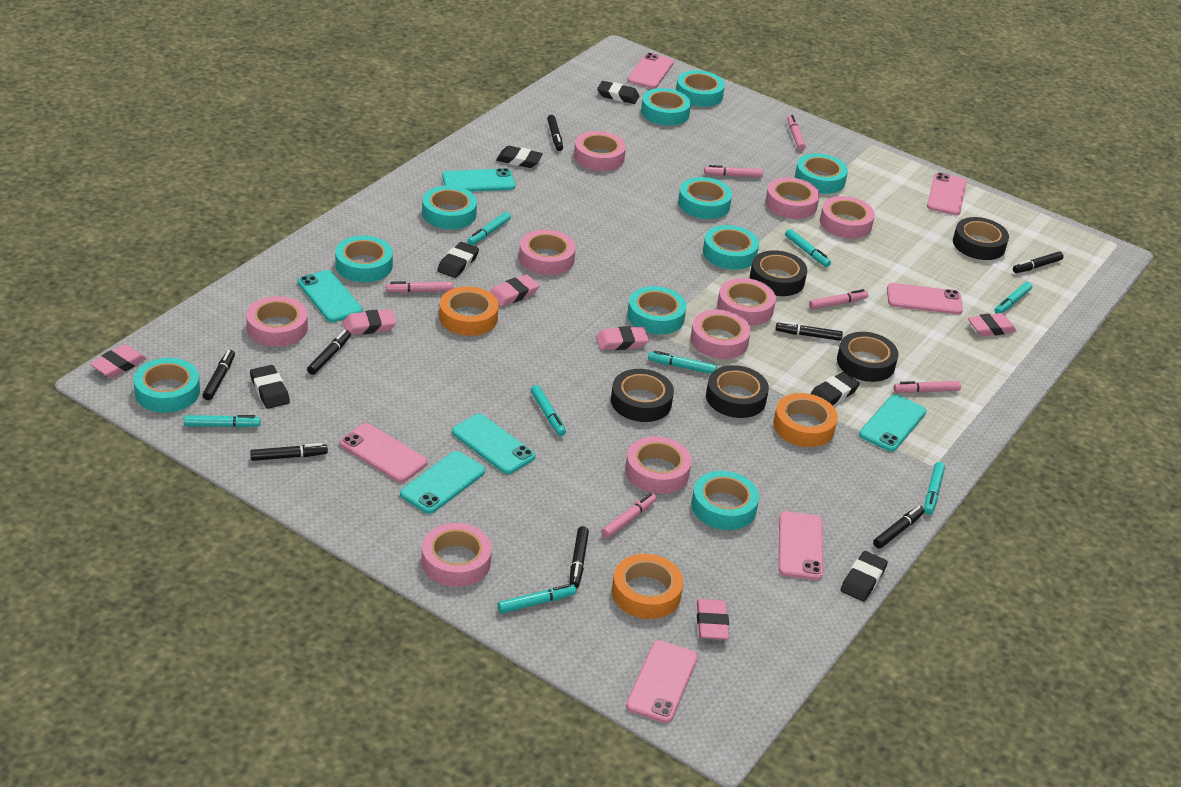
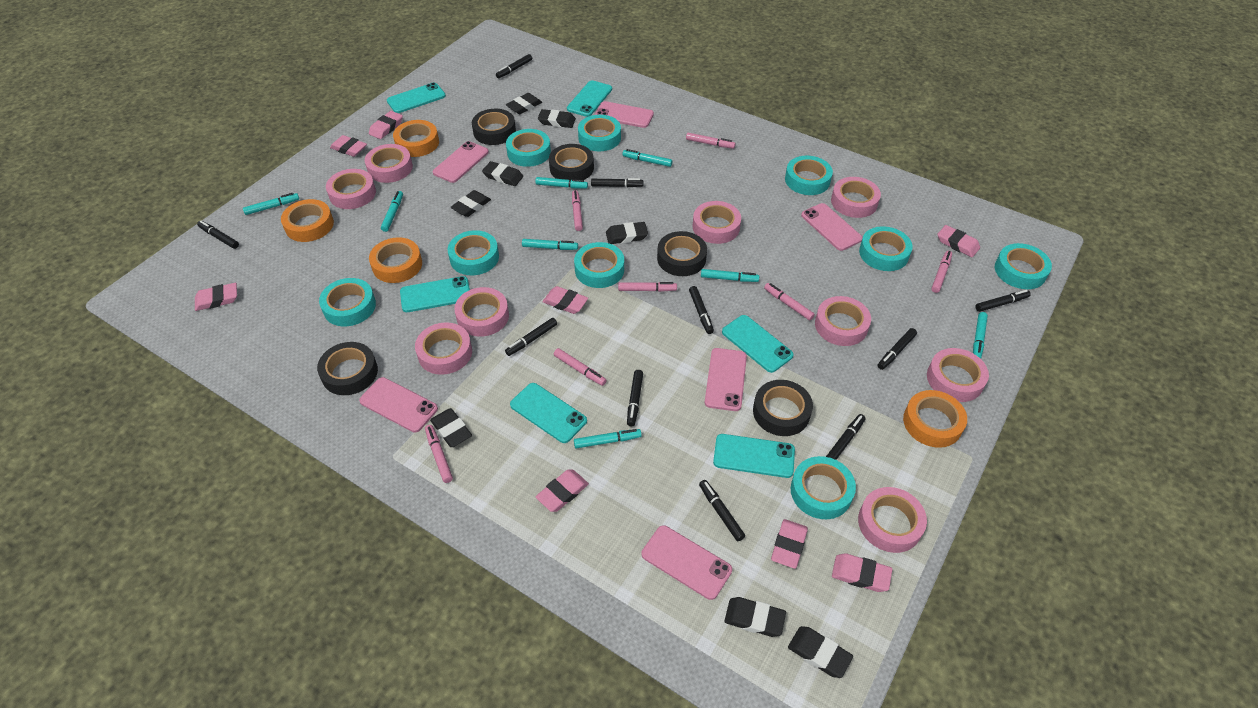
black eraser: [250,365,290,409] [437,242,479,278] [496,146,543,168] [597,81,639,104] [811,372,860,405] [841,551,888,602] = 6 -> [430,408,472,447] [451,190,491,217] [482,161,523,186] [506,93,542,114] [538,109,576,128] [606,222,648,244] [724,597,786,637] [788,626,853,678] = 8
black marker: [202,350,235,400] [250,443,328,461] [307,330,351,375] [547,115,563,151] [569,526,589,588] [775,321,843,341] [873,506,925,549] [1013,252,1064,273] = 8 -> [197,221,239,249] [496,54,532,78] [505,318,557,356] [591,178,644,187] [627,370,643,427] [689,286,714,334] [699,480,745,541] [826,414,866,460] [878,328,917,370] [975,290,1031,312] = 10
orange tape: [439,287,499,336] [612,554,683,619] [773,393,838,447] = 3 -> [281,199,334,242] [369,237,422,283] [393,120,439,157] [903,390,967,448] = 4
pink eraser: [90,344,147,378] [343,309,396,335] [490,275,540,307] [596,326,649,350] [697,599,729,640] [968,313,1016,336] = 6 -> [195,283,237,311] [330,135,367,157] [369,111,403,139] [536,469,589,512] [542,286,588,314] [771,519,808,569] [832,553,892,592] [937,225,980,257] = 8
pink marker: [386,281,453,293] [601,493,657,538] [704,165,763,178] [787,115,806,151] [809,289,868,310] [893,381,961,393] = 6 -> [425,425,453,483] [554,348,607,386] [572,190,583,231] [618,282,677,292] [686,133,736,149] [764,283,815,321] [931,251,952,293] = 7
turquoise phone: [298,270,363,322] [400,451,485,514] [442,168,516,192] [452,414,535,474] [859,395,927,451] = 5 -> [387,83,446,113] [400,276,470,312] [510,383,587,443] [567,80,612,117] [713,434,795,478] [722,315,794,373] = 6
turquoise tape: [134,358,200,413] [335,236,393,282] [422,186,477,229] [627,286,687,335] [641,88,691,126] [676,70,725,107] [678,177,732,219] [691,471,759,530] [703,225,759,270] [795,153,848,194] = 10 -> [319,278,376,326] [448,230,499,275] [506,129,551,167] [574,242,624,288] [578,115,621,151] [785,156,833,195] [791,456,856,519] [859,226,913,271] [995,243,1052,289] = 9

